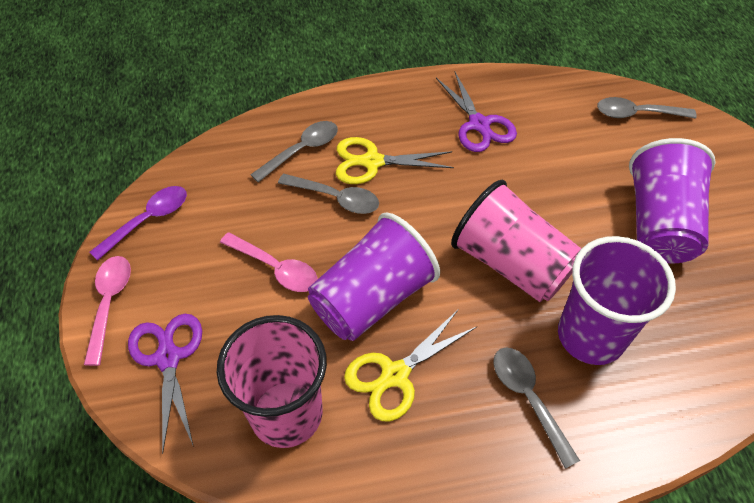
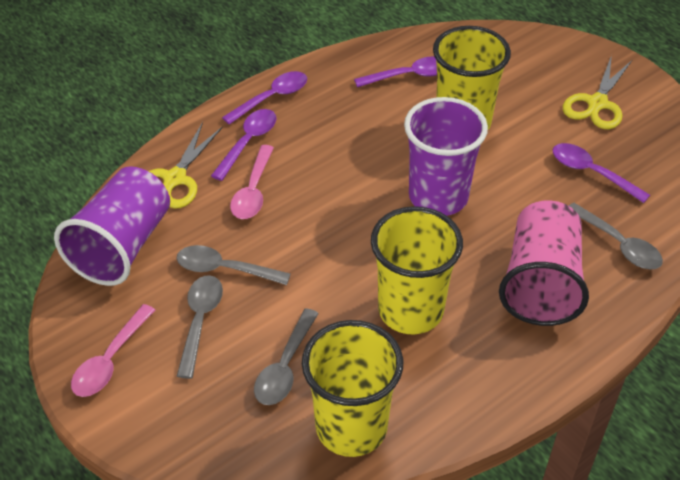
pink cup: [217,315,327,448] [451,180,582,302] = 2 -> [499,200,589,326] = 1
purple cup: [308,212,440,341] [558,236,676,365] [629,138,716,264] = 3 -> [54,166,170,286] [404,97,488,216] = 2
purple scissors: [128,314,202,454] [436,72,517,152] = 2 -> none = 0
purple spoon: [89,186,187,261] = 1 -> [211,109,276,181] [222,71,307,125] [354,56,437,87] [553,143,650,203] = 4
yellow cup: none = 0 -> [302,320,403,457] [371,206,463,335] [433,26,511,129] = 3

